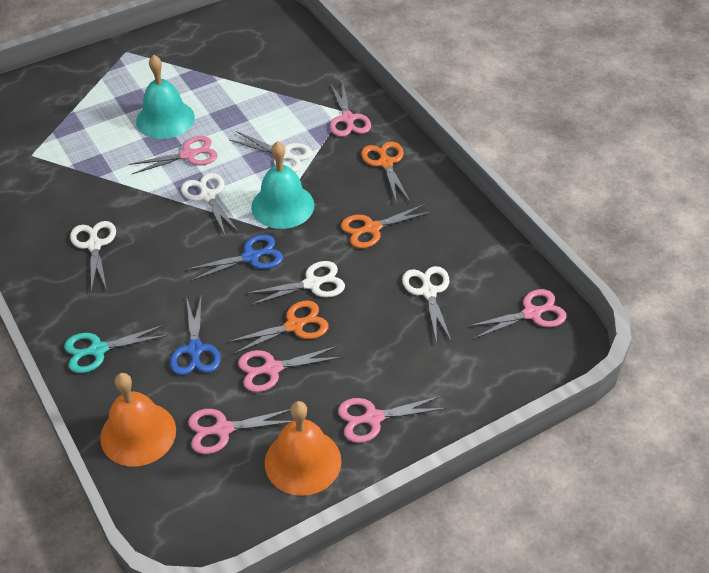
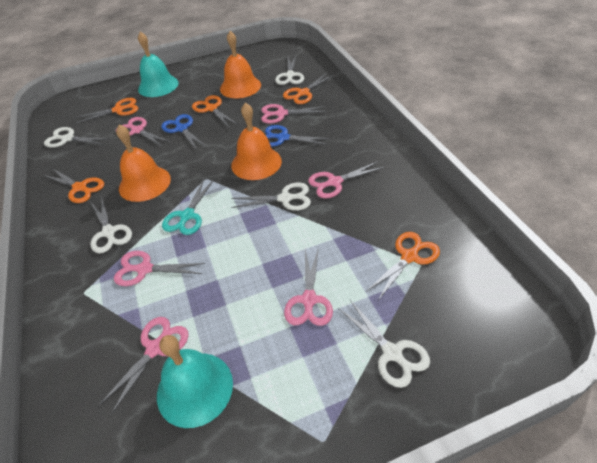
orange bell: [100,373,176,467] [265,401,342,496] = 2 -> [116,124,171,202] [220,31,261,98] [231,103,282,180] = 3
orange scissors: [228,301,329,354] [341,204,432,248] [361,141,410,203] = 3 -> [43,168,104,203] [75,98,138,123] [192,95,237,127] [283,73,334,104] [366,232,440,300] = 5

